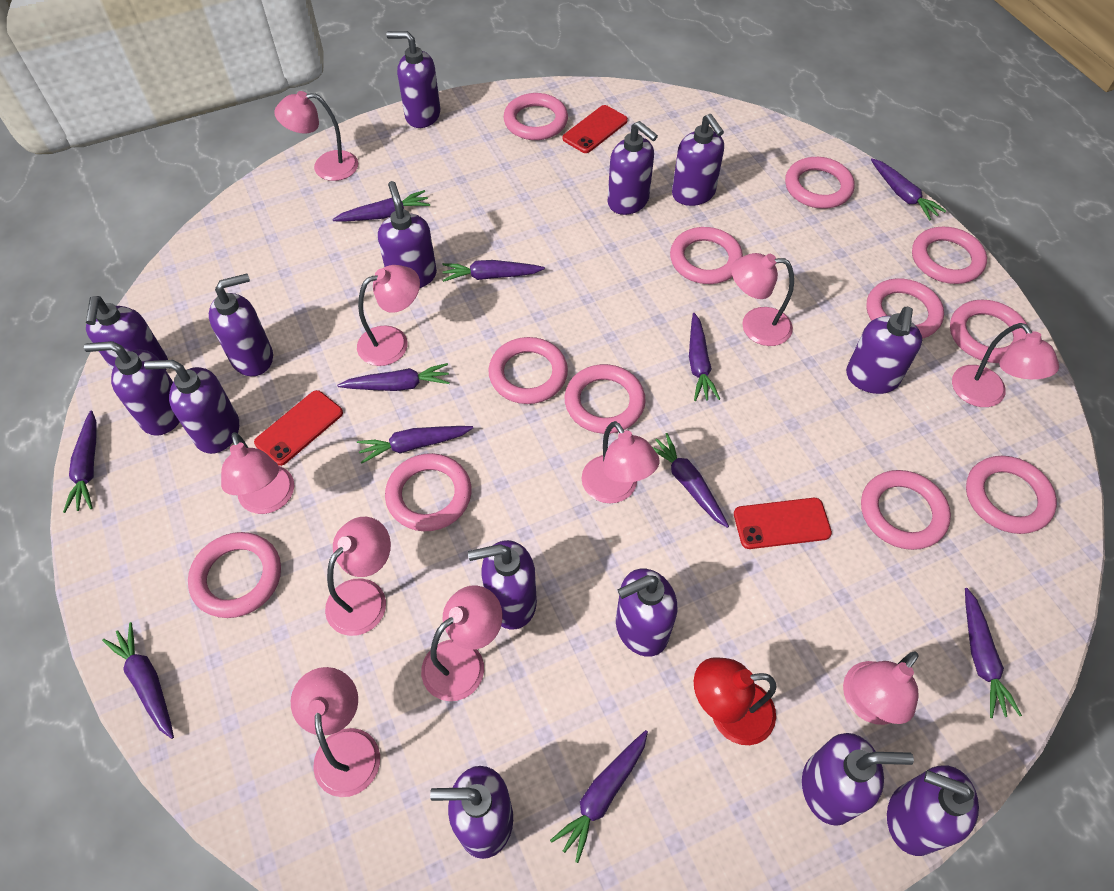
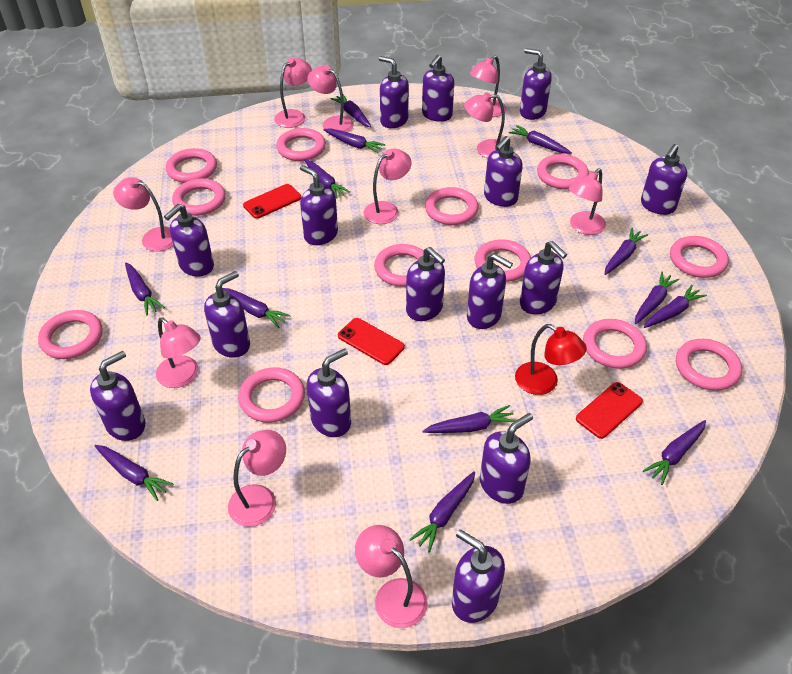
purple carrot: [63,411,96,513] [102,622,174,739] [332,190,430,222] [337,363,450,391] [357,426,473,464] [442,260,545,282] [550,730,648,863] [653,433,729,528] [689,313,720,401] [871,159,946,220] [965,588,1022,718] = 11 -> [95,445,174,501] [125,263,165,316] [222,288,291,328] [304,159,350,199] [323,128,385,153] [331,94,371,127] [409,471,475,553] [422,405,515,433] [509,125,572,154] [605,228,648,275] [635,272,679,324] [643,420,706,485] [644,285,707,328] = 13
purple soap dispenser: [84,341,180,436] [86,296,168,370] [144,360,239,454] [209,274,273,376] [378,181,437,288] [386,31,440,128] [430,766,513,859] [468,540,537,629] [608,121,658,215] [616,569,677,657] [672,114,724,206] [802,733,914,826] [846,307,922,394] [887,766,979,856] = 14 -> [90,351,145,441] [164,204,214,276] [204,271,250,358] [300,165,338,245] [307,348,351,437] [379,56,409,128] [406,247,445,321] [422,55,454,122] [452,529,505,623] [467,253,513,329] [480,413,533,504] [484,136,523,207] [520,48,552,120] [520,241,567,315] [641,144,687,215] = 15

